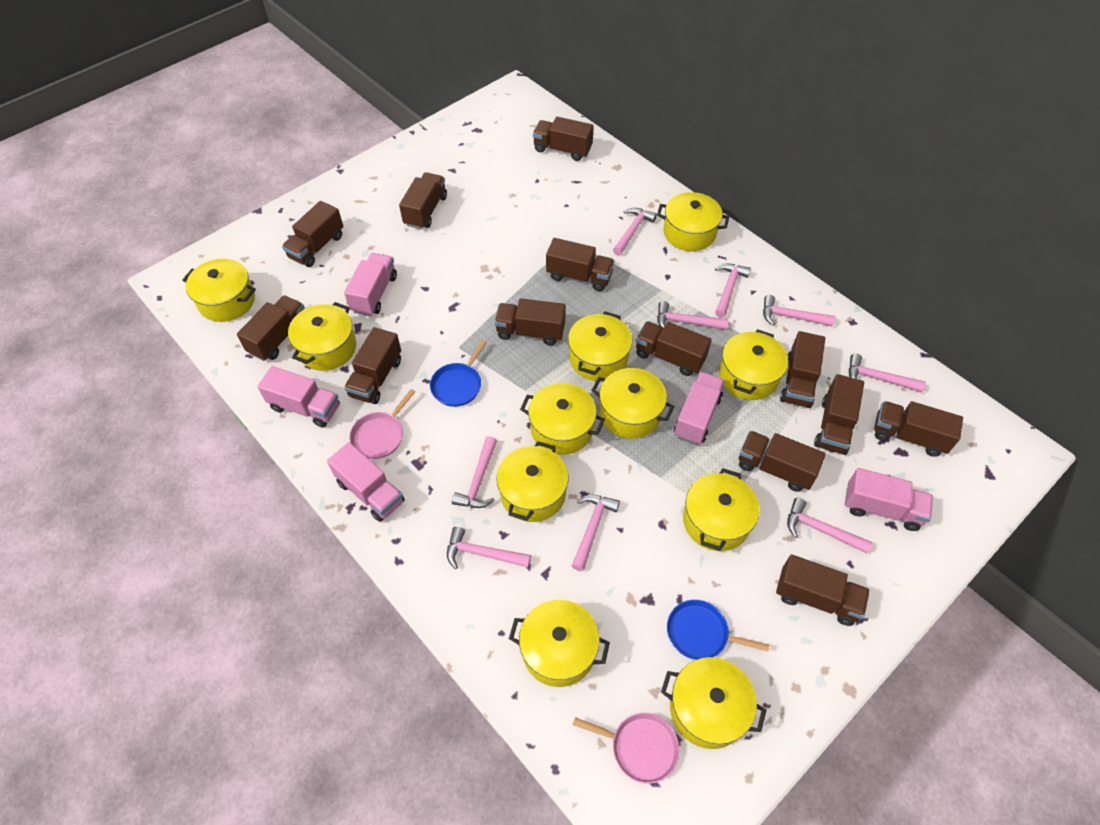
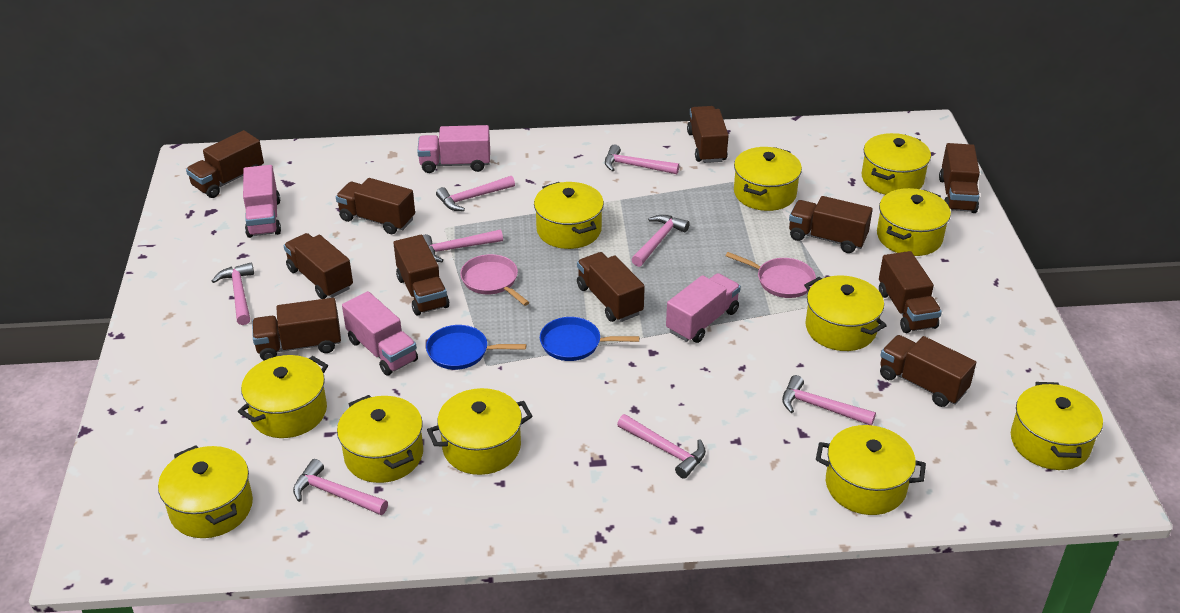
brown truck: [237,295,305,361] [282,201,343,267] [344,327,401,404] [399,172,447,229] [495,298,566,345] [533,116,594,161] [546,238,615,291] [636,321,712,376] [739,431,826,492] [776,554,870,626] [780,331,825,408] [814,374,864,455] [874,401,963,457] = 13 -> [186,130,264,198] [252,298,341,361] [284,233,353,299] [336,178,415,234] [393,235,449,316] [577,252,645,322] [687,106,729,163] [789,196,873,253] [879,251,942,333] [880,335,976,407] [939,143,980,213] = 11
pink hammer: [447,526,531,569] [452,436,497,508] [572,495,620,571] [613,208,657,256] [657,301,728,330] [715,263,751,318] [763,295,835,326] [787,498,872,554] [849,353,926,393] = 9 -> [212,262,254,325] [293,459,388,515] [423,229,503,262] [436,176,515,211] [605,144,679,174] [617,414,706,479] [631,215,690,267] [782,375,876,425] = 8
pink truck: [257,366,340,428] [327,442,405,522] [344,253,397,316] [674,372,725,445] [845,468,933,531] = 5 -> [243,165,281,238] [342,291,418,376] [417,125,490,173] [666,273,741,343] = 4

